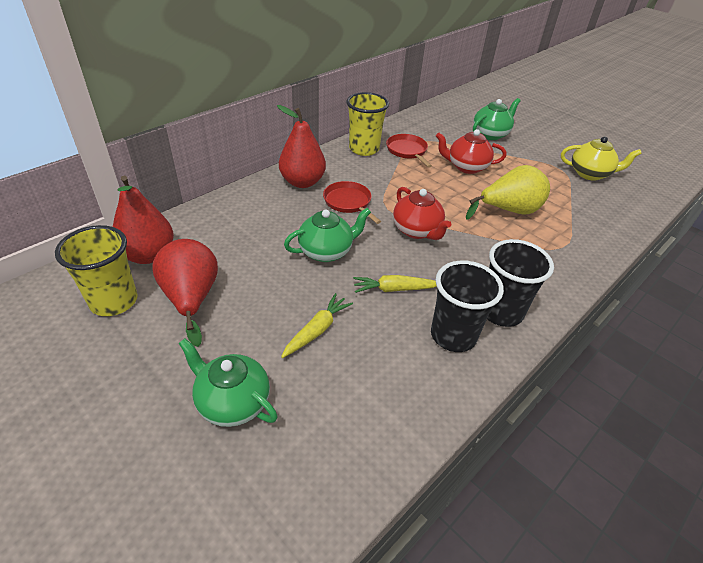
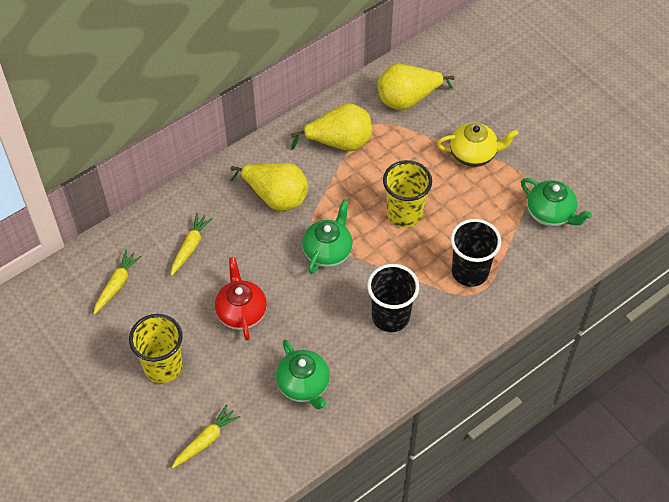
red pan: [323,181,381,224] [386,134,432,168] = 2 -> none = 0
red pear: [113,176,174,264] [152,239,218,347] [277,105,326,188] = 3 -> none = 0
red teapot: [393,187,451,240] [436,129,506,174] = 2 -> [215,257,267,340] = 1
yellow carrot: [281,293,353,358] [353,275,437,293] = 2 -> [94,250,142,314] [171,213,213,276] [172,405,240,468] = 3
yellow pear: [466,165,550,220] = 1 -> [230,163,308,211] [291,103,372,151] [378,64,455,110] = 3

